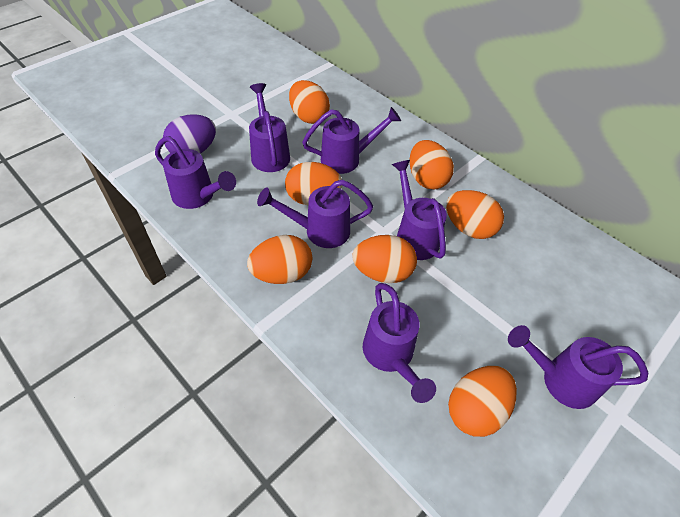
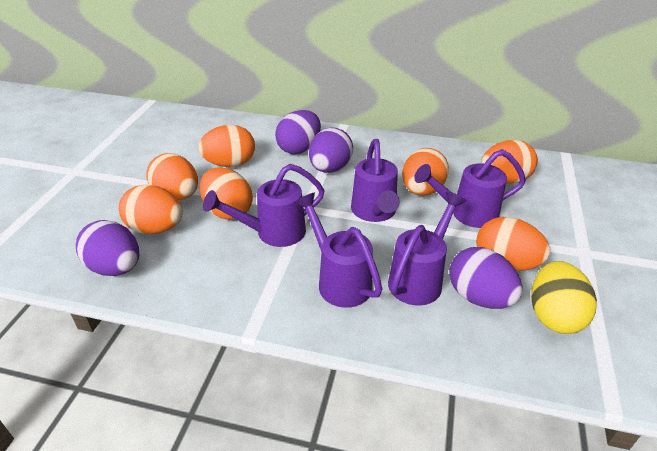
purple egg: [163,114,216,154] = 1 -> [76,220,139,276] [275,110,321,154] [309,127,353,173] [449,247,522,309] = 4
purple watering can: [155,136,236,209] [249,83,290,172] [257,180,373,248] [302,107,401,174] [363,283,436,403] [392,160,447,260] [508,325,648,409] = 7 -> [203,164,325,247] [295,193,382,308] [351,139,400,222] [388,192,466,306] [414,149,526,228] = 5
yellow egg: none = 0 -> [531,261,597,334] = 1

